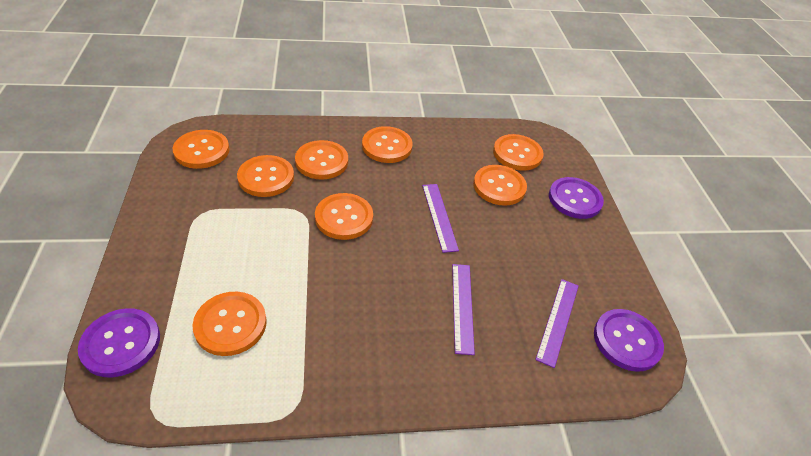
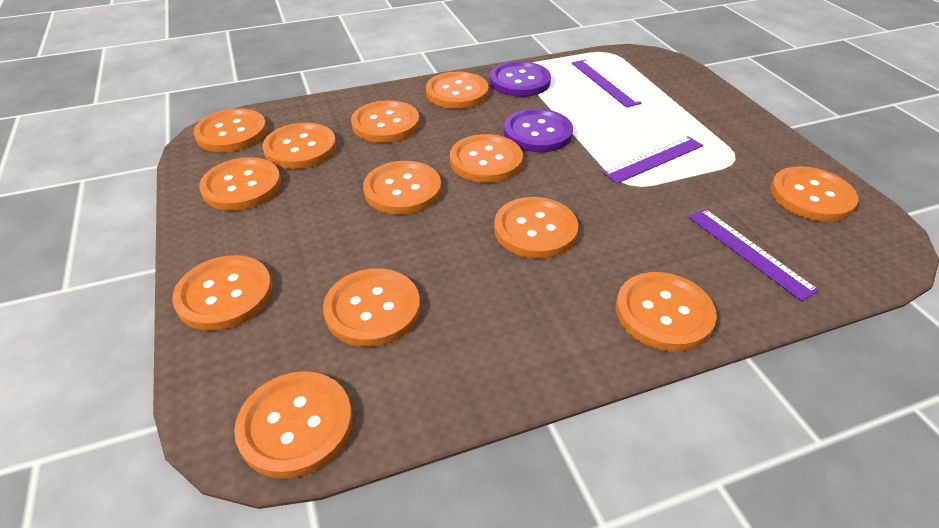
orange button: [172,130,230,169] [192,292,267,356] [237,155,294,197] [295,140,348,179] [315,193,373,240] [362,126,413,163] [473,165,527,206] [493,134,544,171] = 8 -> [172,255,272,331] [194,108,267,152] [199,157,281,211] [234,371,352,479] [262,123,336,169] [323,268,420,347] [351,100,419,143] [363,161,441,215] [426,72,489,109] [450,134,523,183] [494,197,578,259] [615,272,717,351] [770,166,858,222] = 13
purple button: [78,308,160,377] [549,177,604,219] [594,309,664,372] = 3 -> [490,61,551,97] [504,109,573,152] = 2

